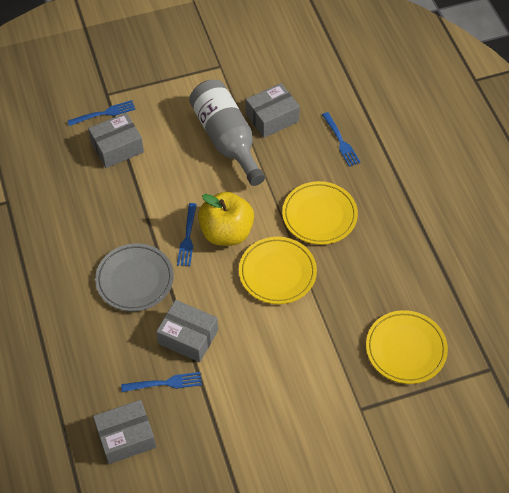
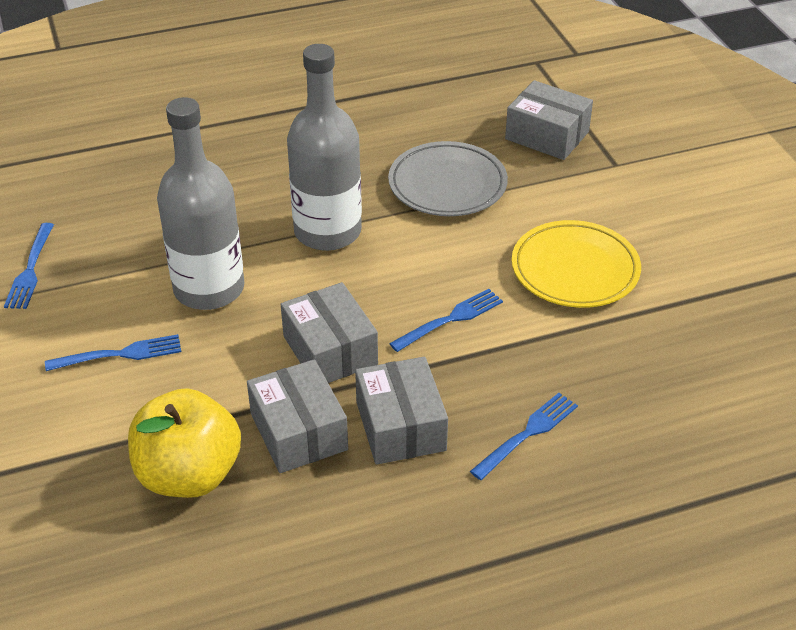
grey bottle: [189,80,265,186] = 1 -> [157,97,244,310] [287,44,362,251] = 2
yellow plate: [239,237,317,304] [282,181,358,245] [366,310,448,384] = 3 -> [512,220,641,308] = 1

